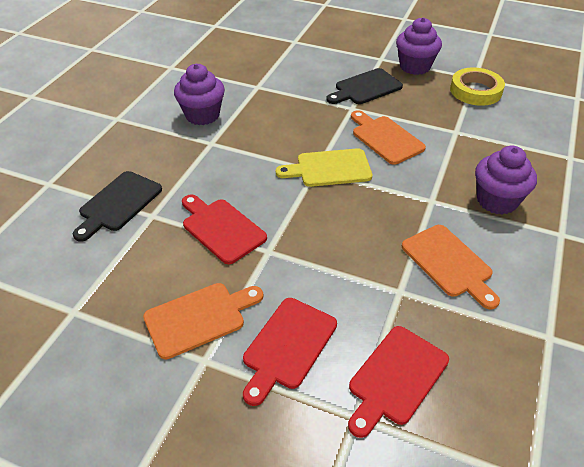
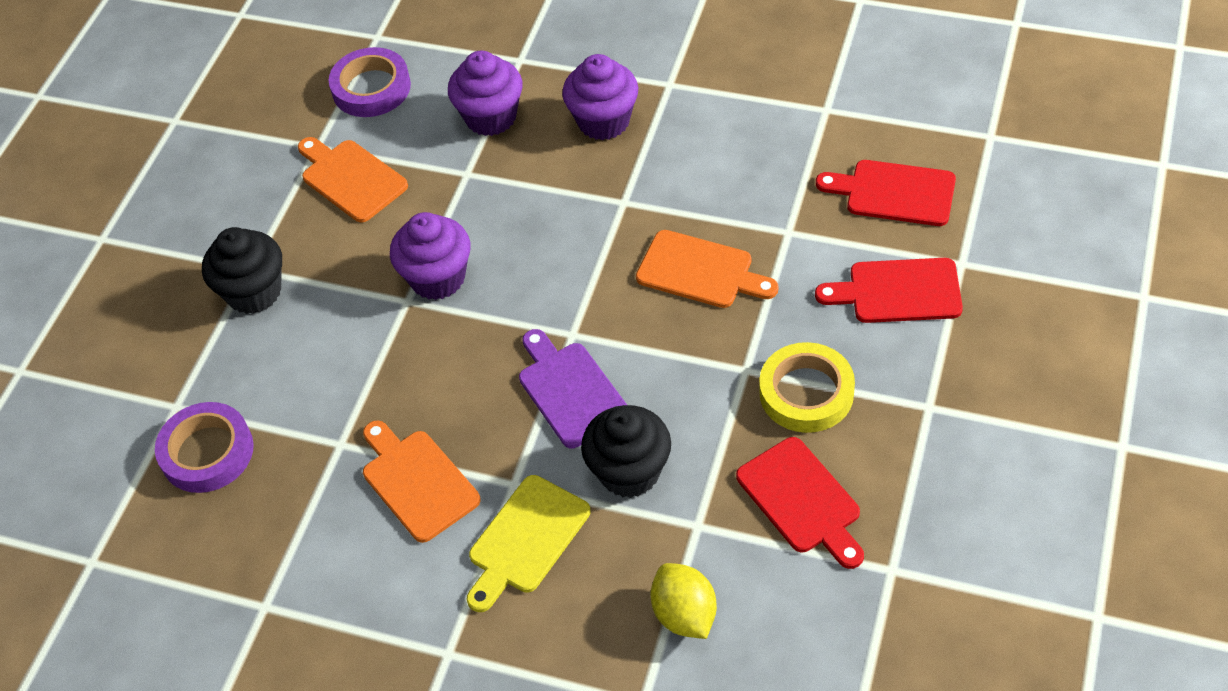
black cupcake: none = 0 -> [202,227,282,314] [581,405,671,498] = 2
black cutting board: [73,171,162,242] [326,68,403,104] = 2 -> none = 0
purple cutting board: none = 0 -> [519,329,627,448] = 1
purple tape: none = 0 -> [155,402,254,493] [328,47,411,117] = 2
yellow lemon: none = 0 -> [651,563,717,639] = 1

